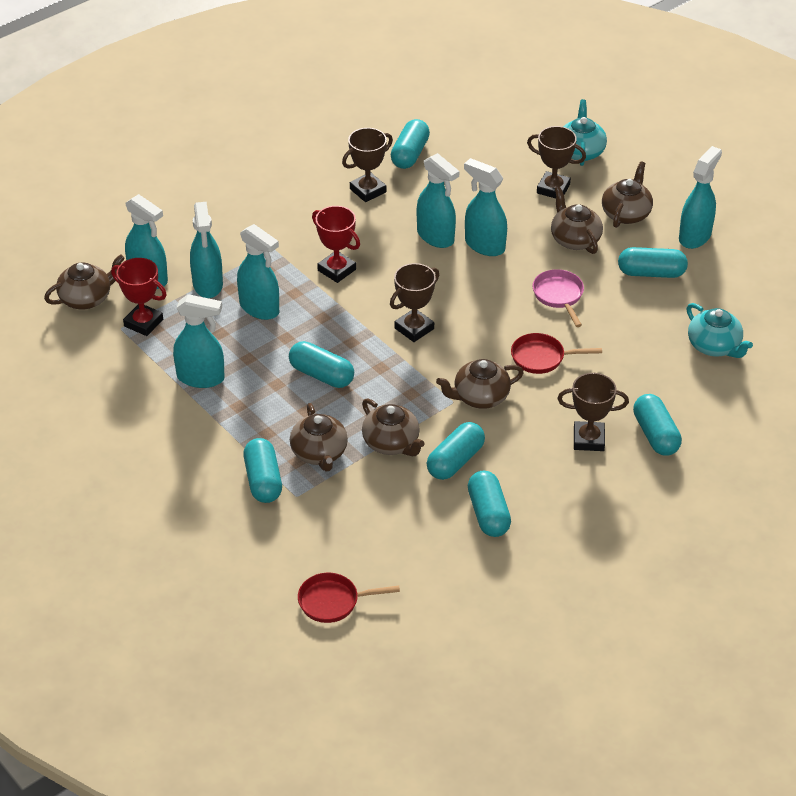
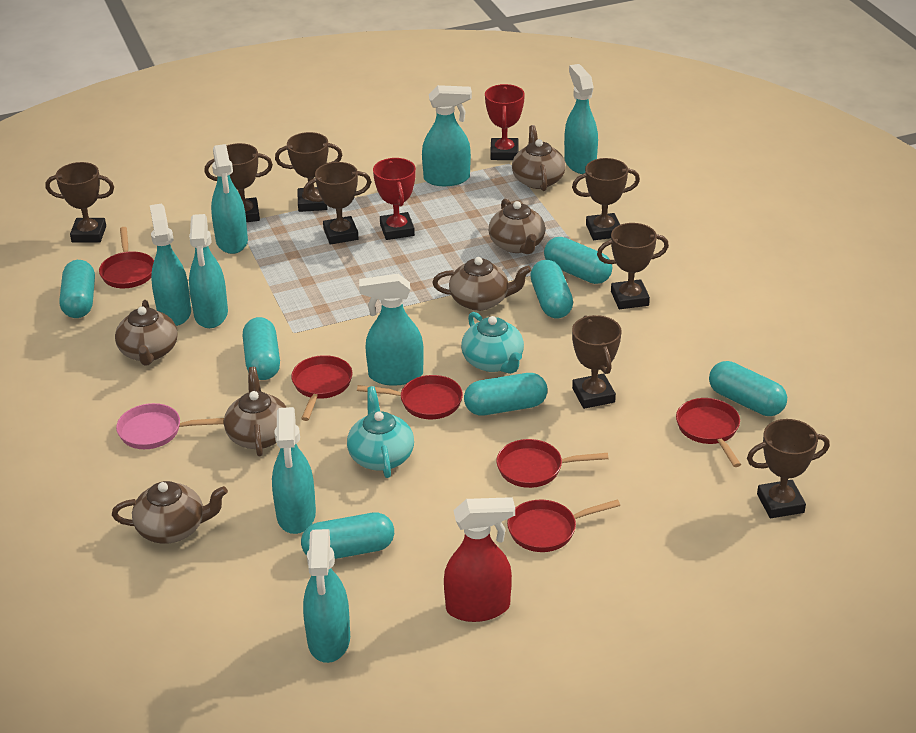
brown trophy: [342,128,393,202] [390,263,439,342] [527,126,586,199] [557,373,629,451] = 4 -> [46,162,114,242] [204,143,273,222] [275,132,342,212] [303,162,371,245] [572,158,640,240] [572,315,621,409] [597,223,669,309] [747,419,830,518] = 8
red pan: [298,573,400,623] [511,333,602,374] = 2 -> [99,227,154,288] [291,355,353,421] [357,375,463,419] [496,439,608,488] [507,499,620,552] [676,398,741,467] = 6
red spray bottle: none = 0 -> [444,497,515,622] = 1
turquoise spray bottle: [125,194,168,289] [173,294,225,388] [190,202,223,298] [237,224,279,320] [417,153,459,248] [464,158,507,256] [679,146,722,249] = 7 -> [150,204,191,326] [189,214,228,328] [211,144,248,254] [272,407,316,534] [303,529,350,663] [359,274,424,386] [422,85,472,186] [564,64,598,174] = 8

